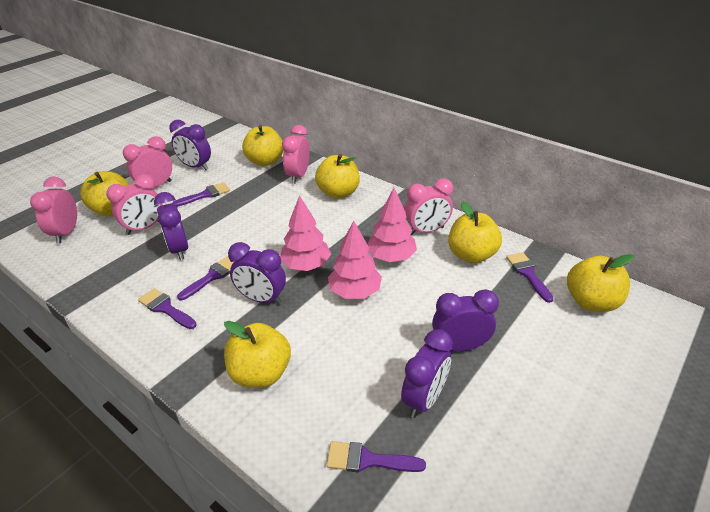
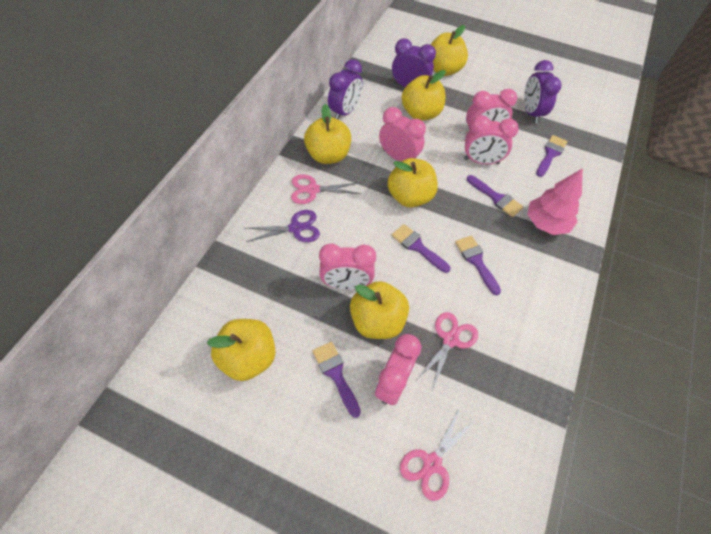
pink scissors: none = 0 -> [291,174,361,204] [400,407,477,501] [416,312,478,391] = 3
pink tree: [280,195,331,271] [328,220,382,299] [367,188,417,262] = 3 -> [527,168,583,235] = 1
purple clock: [154,192,188,260] [169,120,211,170] [228,242,286,305] [401,329,453,418] [432,289,499,351] = 5 -> [328,59,363,120] [392,38,436,87] [524,60,562,123] = 3
purple scissors: none = 0 -> [246,210,320,242] = 1

